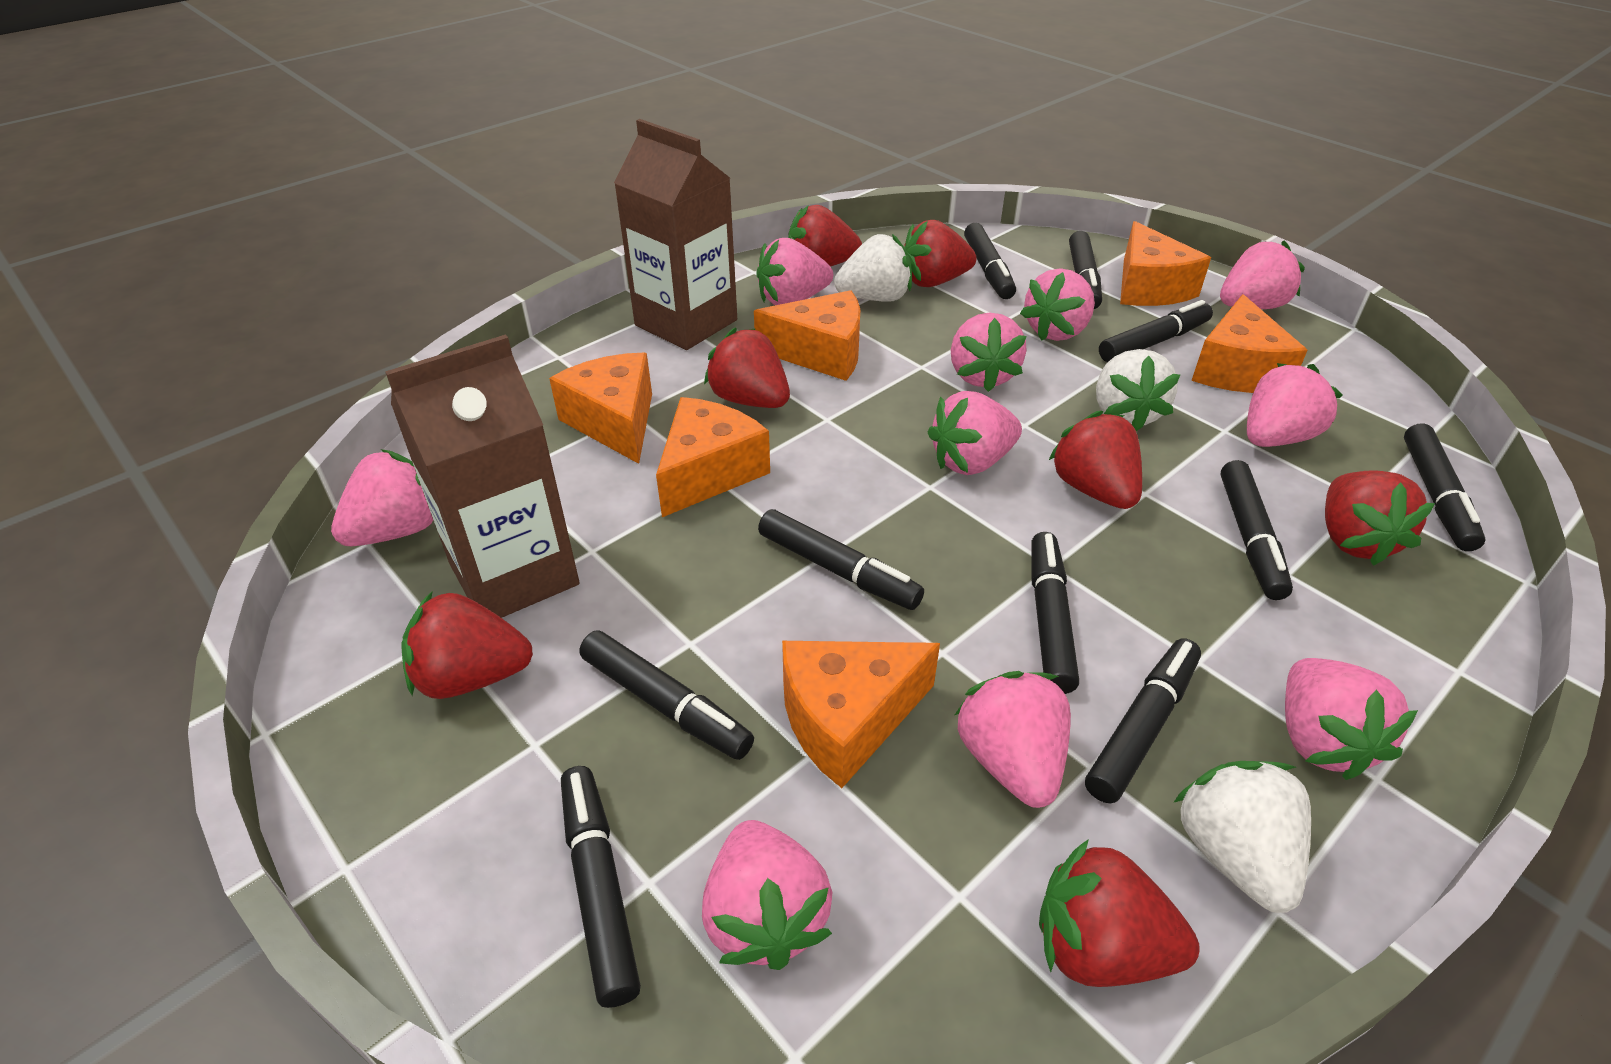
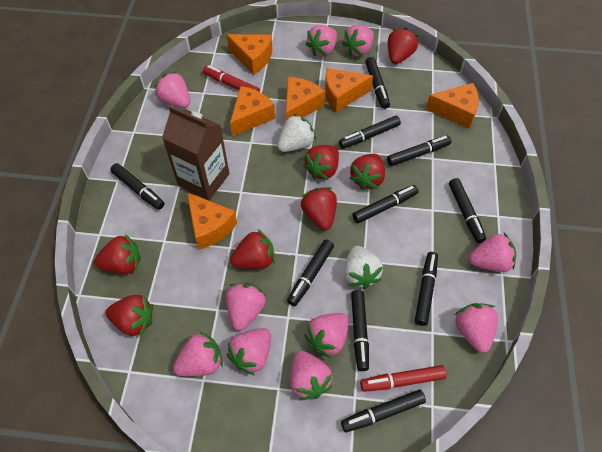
brown carton: [385,334,580,618] [614,119,737,350] = 2 -> [162,106,230,200] = 1
red marker: none = 0 -> [203,65,260,92] [360,365,446,392] = 2
white strawberry: [834,234,912,302] [1096,349,1180,431] [1173,761,1311,913] = 3 -> [278,114,316,152] [344,246,383,289] = 2

